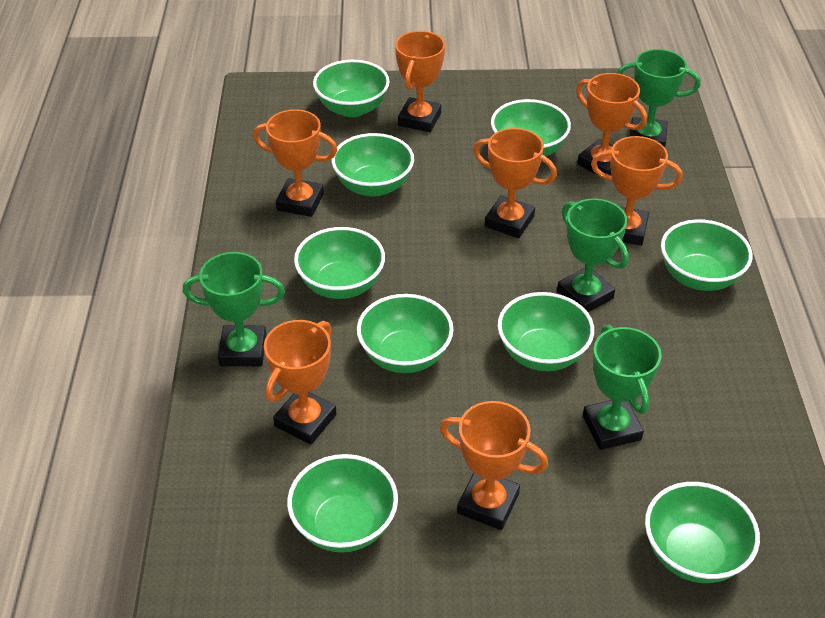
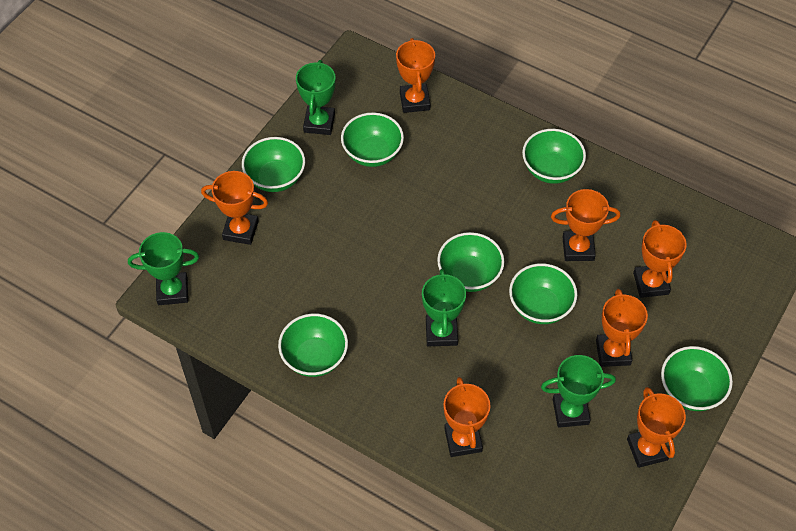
green bowl: [287,454,398,553] [294,227,385,299] [313,60,390,117] [332,133,414,197] [357,294,454,373] [491,99,571,156] [498,292,594,371] [645,482,760,583] [661,219,753,291] = 9 -> [242,137,305,192] [278,313,348,377] [341,112,404,167] [437,232,504,292] [509,263,577,324] [522,129,586,184] [661,346,733,411] = 7

